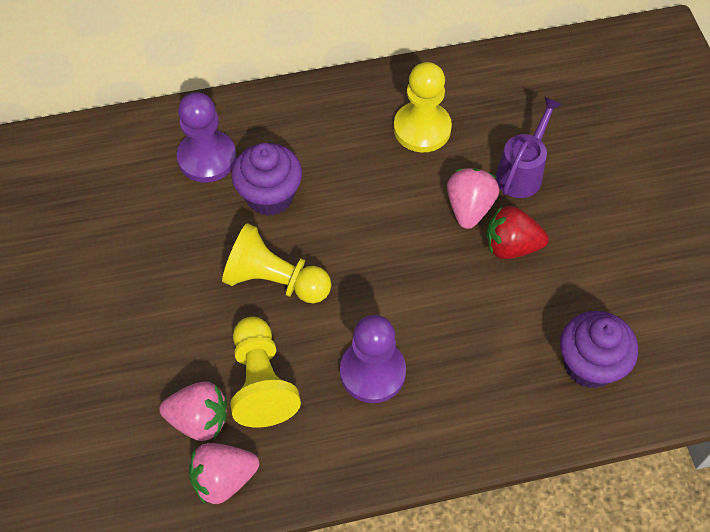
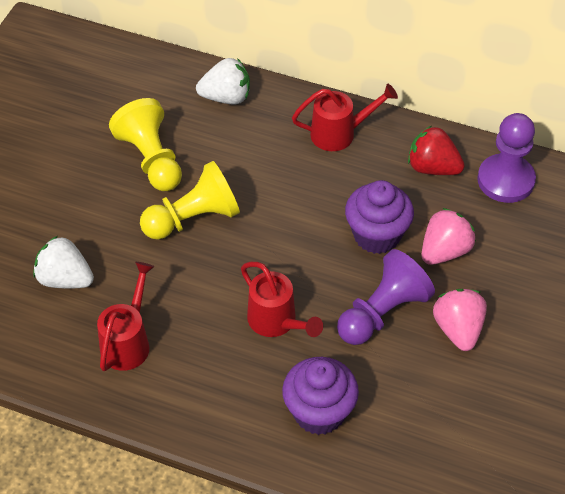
pink strawberry: [159,382,227,441] [189,443,259,505] [447,168,499,229] = 3 -> [421,208,476,265] [433,289,487,351] = 2
purple watering can: [496,97,562,198] = 1 -> none = 0
red watering can: none = 0 -> [97,262,155,371] [241,262,323,337] [292,84,398,151] = 3
white strawberry: none = 0 -> [33,236,94,289] [196,58,250,104] = 2
yellow pawn: [222,223,331,303] [230,317,301,428] [394,62,452,152] = 3 -> [109,98,182,191] [140,161,240,240] = 2

